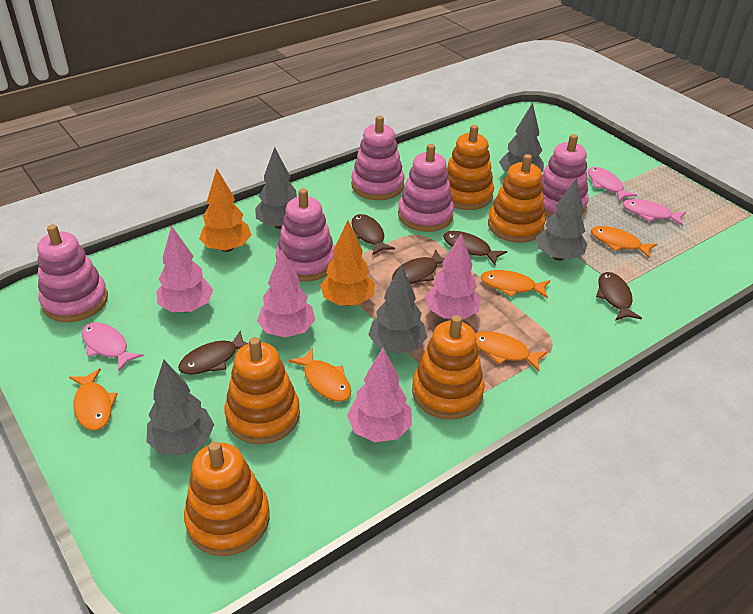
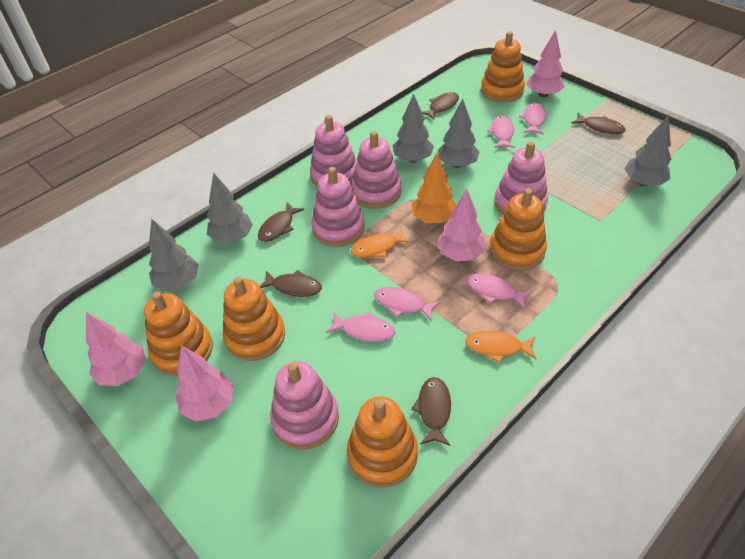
orange fish: [69,368,118,431] [288,348,351,402] [475,331,548,371] [481,270,550,298] [591,226,657,258] = 5 -> [351,227,412,257] [465,331,536,363] = 2
orange tree: [199,168,251,252] [320,221,375,306] = 2 -> [412,153,456,223] = 1
pink fish: [82,322,144,371] [588,167,637,201] [623,199,686,226] = 3 -> [326,311,395,342] [374,287,440,321] [467,273,533,309] [487,115,515,148] [519,103,546,135] = 5

